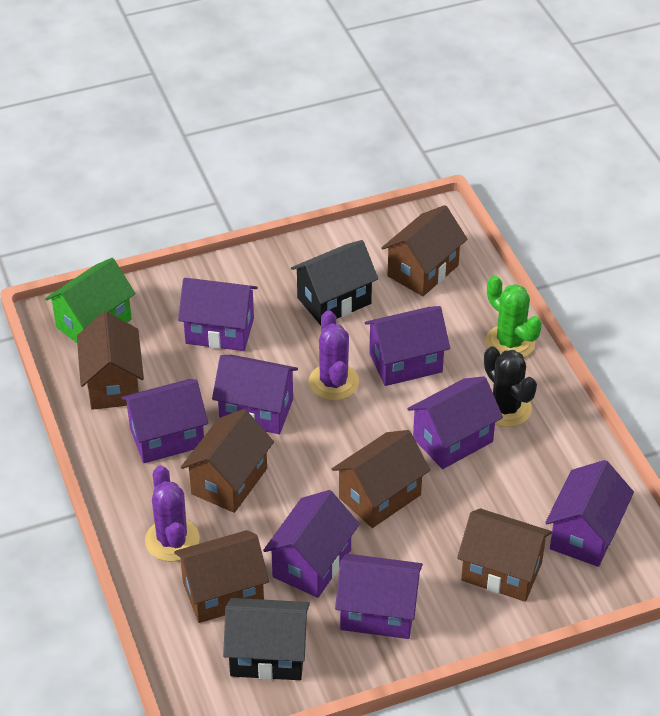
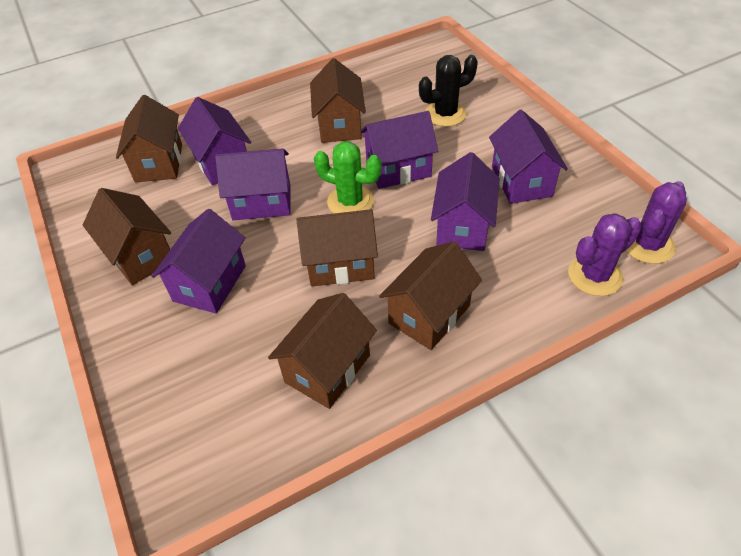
black house: [223,598,310,680] [291,240,378,325] = 2 -> none = 0
green house: [45,258,136,343] = 1 -> none = 0
purple house: [121,379,208,463] [178,278,258,351] [212,355,298,434] [263,490,360,598] [335,554,423,639] [365,306,450,386] [407,376,503,469] [545,460,634,567] = 8 -> [152,209,246,313] [178,97,251,186] [215,148,290,220] [360,111,438,189] [431,152,500,251] [489,110,568,204] = 6

